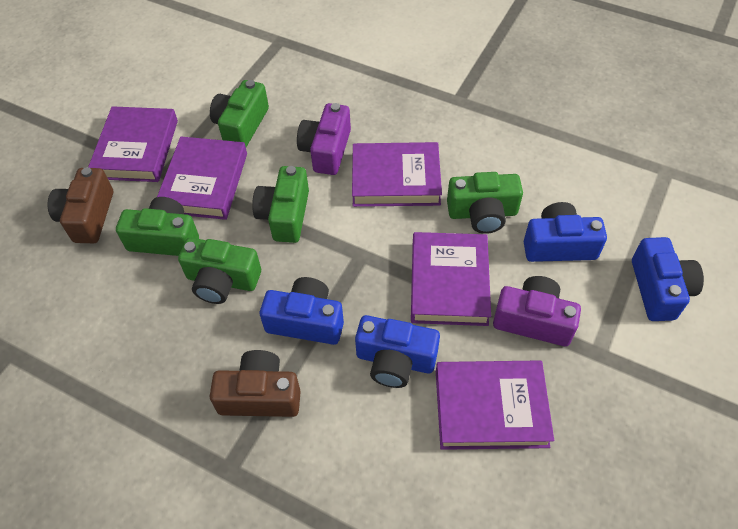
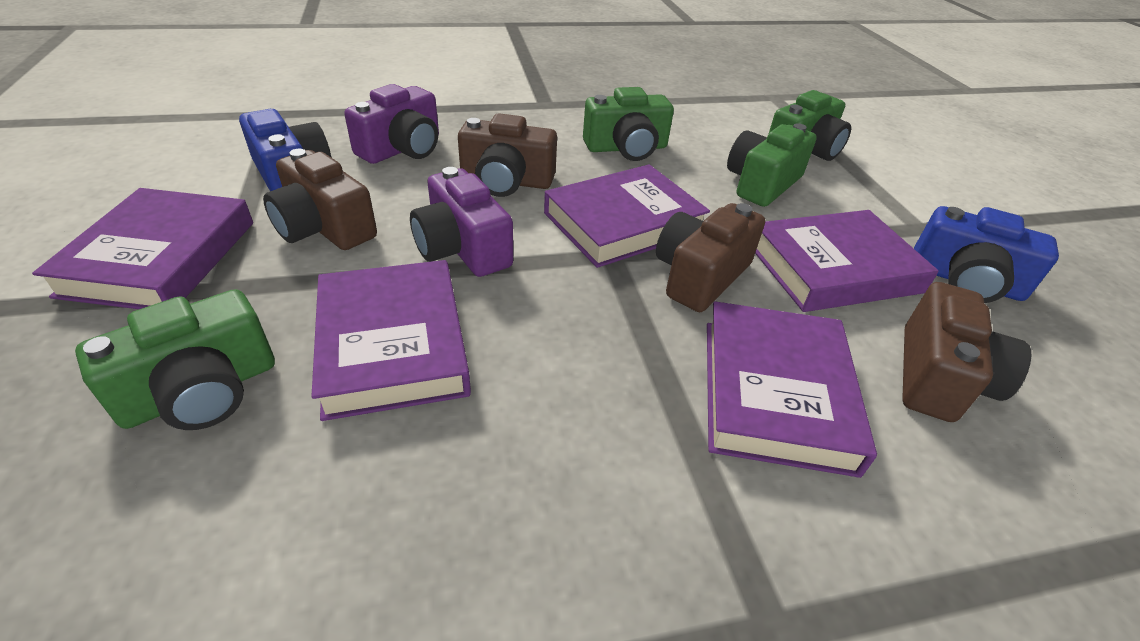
blue camera: [260,277,344,345] [355,315,440,388] [524,202,607,262] [632,237,704,321] = 4 -> [239,109,332,191] [914,206,1059,303] = 2
brown camera: [48,167,113,243] [210,350,301,417] = 2 -> [263,149,377,250] [458,113,557,197] [656,203,765,312] [902,282,1031,422] = 4
green camera: [116,197,199,256] [178,238,261,304] [210,80,269,147] [252,166,309,243] [447,172,523,234] = 5 -> [75,289,275,430] [583,87,674,161] [727,123,817,207] [769,90,851,161] = 4

